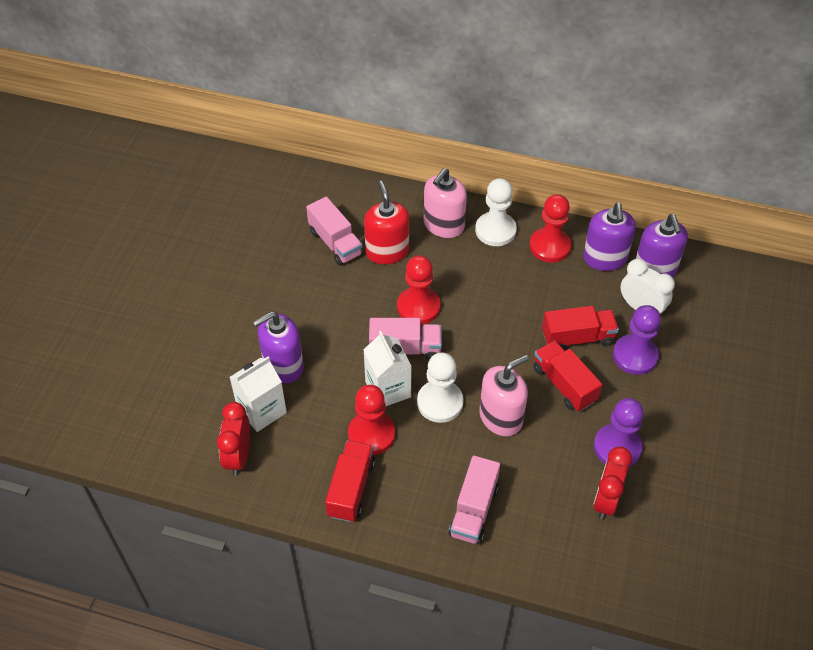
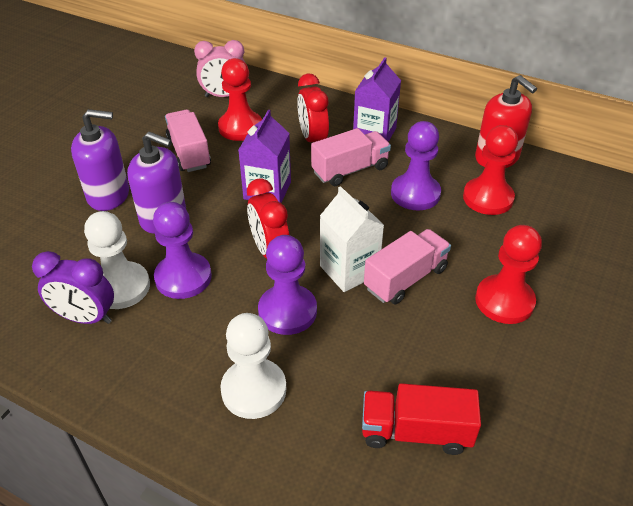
pink clock: none = 0 -> [194,40,245,97] = 1
pink soap dispenser: [424,168,467,238] [479,355,529,436] = 2 -> none = 0
purple carton: none = 0 -> [238,110,291,203] [353,57,401,142] = 2
purple clock: none = 0 -> [32,251,114,324] = 1
purple pawn: [594,398,644,467] [613,305,661,375] = 2 -> [153,202,212,299] [258,235,317,335] [391,121,441,210] = 3
purple soap dispenser: [253,311,304,383] [583,203,636,271] [636,214,688,277] = 3 -> [71,109,129,211] [127,132,186,234] = 2
red truck: [325,440,375,522] [533,340,602,411] [542,306,619,350] = 3 -> [362,383,481,455] = 1
white carton: [230,357,287,432] [363,331,411,406] = 2 -> [320,186,384,292] = 1
white clock: [620,259,675,314] = 1 -> none = 0

